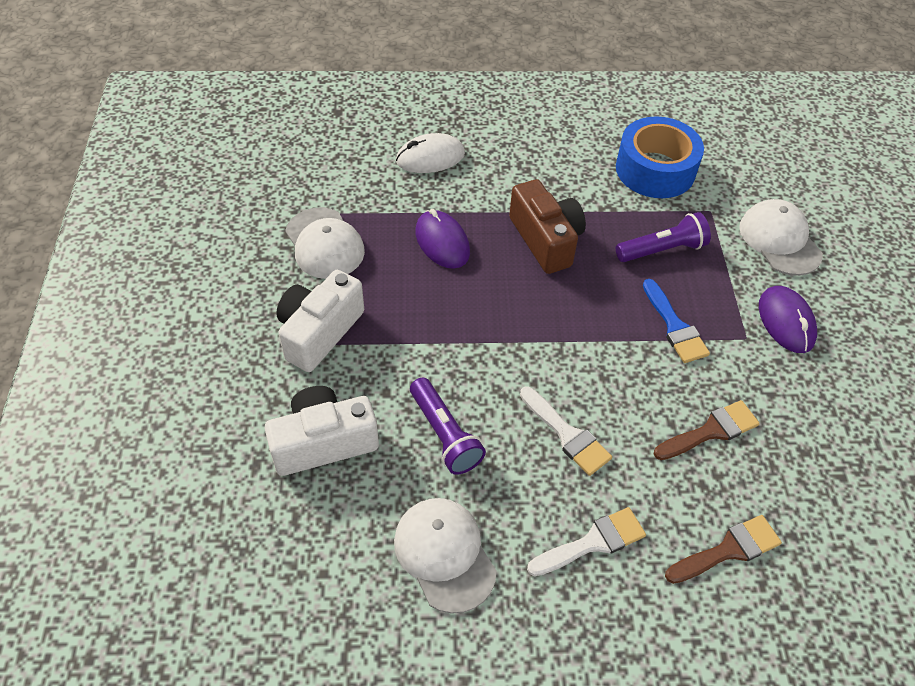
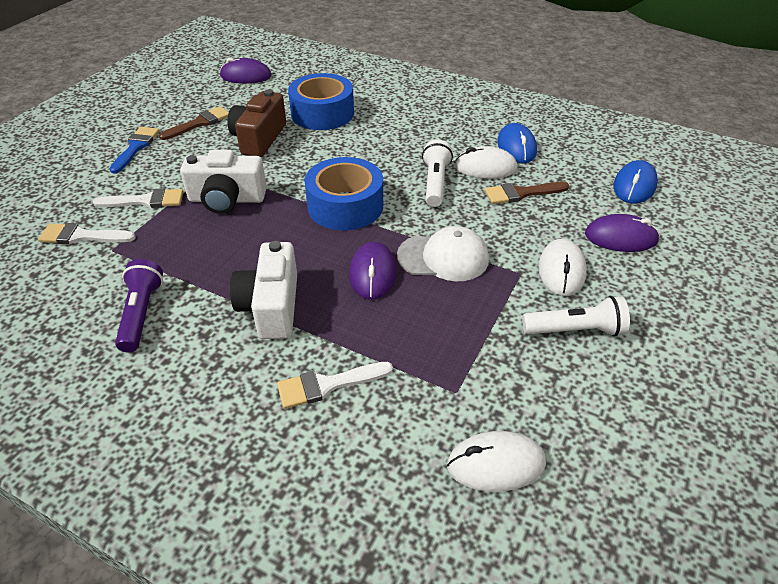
blue mouse: none = 0 -> [497,123,537,163] [614,160,658,204] = 2
blue tape: [616,116,704,198] = 1 -> [288,73,354,130] [304,157,383,230] = 2
purple flashlight: [410,378,486,475] [616,212,711,262] = 2 -> [115,259,163,352] = 1
purple mouse: [415,209,470,269] [759,286,817,353] = 2 -> [220,58,271,84] [349,242,397,300] [585,214,660,252] = 3
white brush: [520,387,612,476] [527,507,646,576] = 2 -> [38,223,136,244] [93,188,184,208] [277,362,393,409] = 3
white cap: [285,207,365,279] [394,498,497,614] [739,199,823,276] = 3 -> [397,226,489,281] = 1
white flashlight: none = 0 -> [422,140,453,207] [522,296,630,336] = 2
white mouse: [396,133,465,173] = 1 -> [447,431,546,492] [454,146,518,179] [538,239,587,296] = 3

